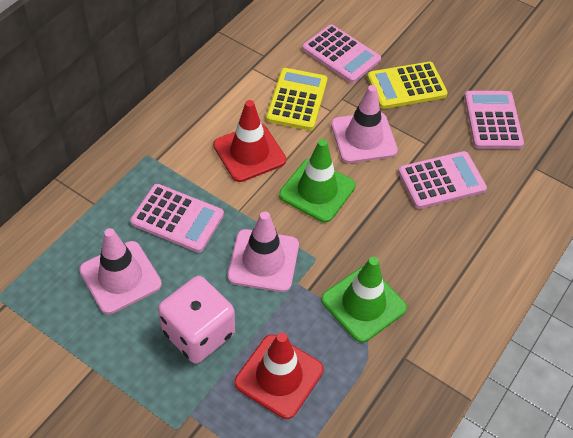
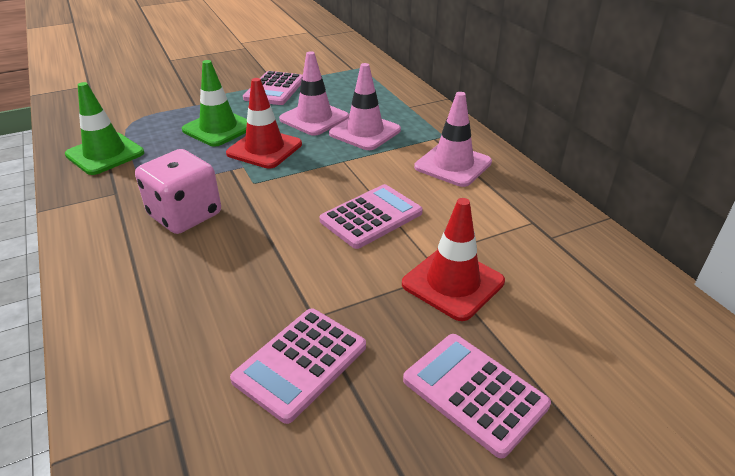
yellow calculator: [266,68,327,130] [367,62,448,109] = 2 -> none = 0

